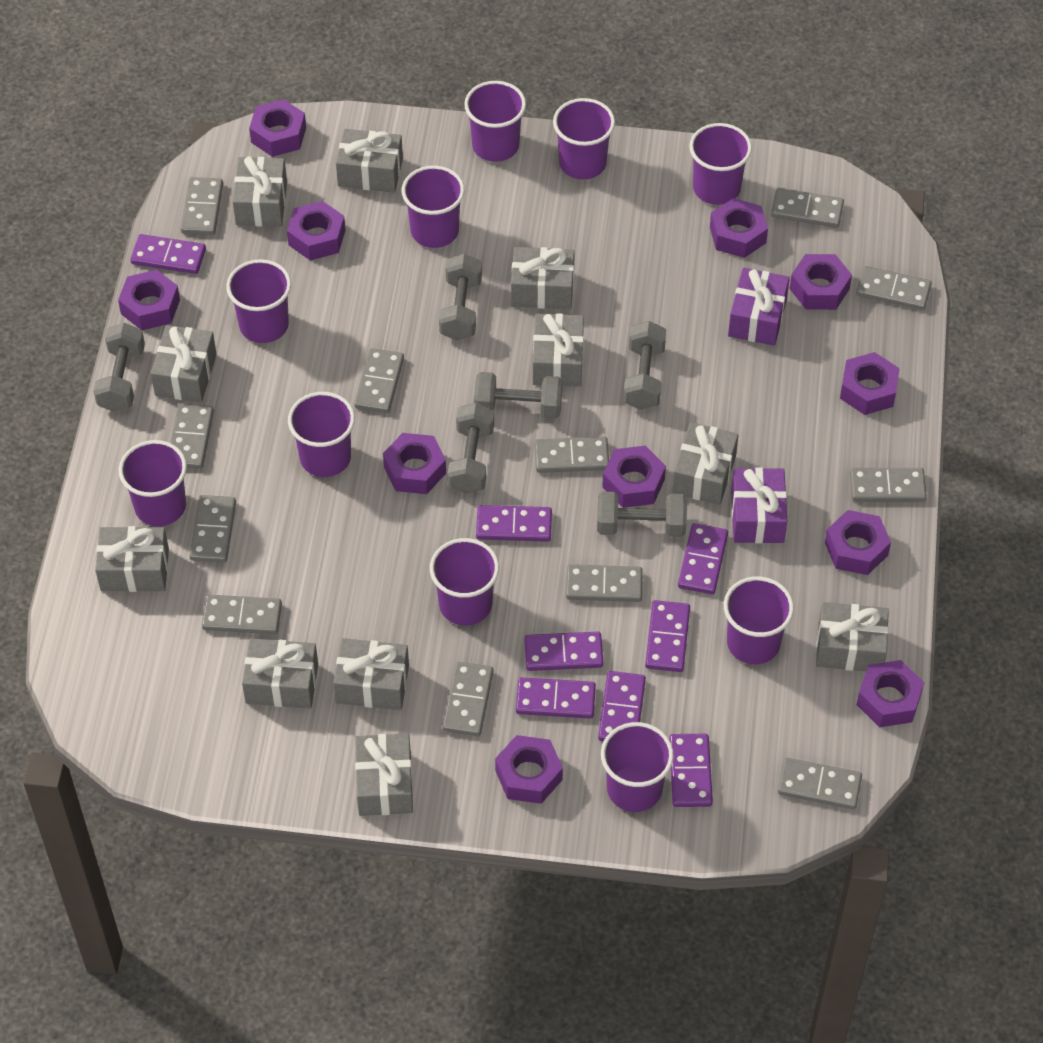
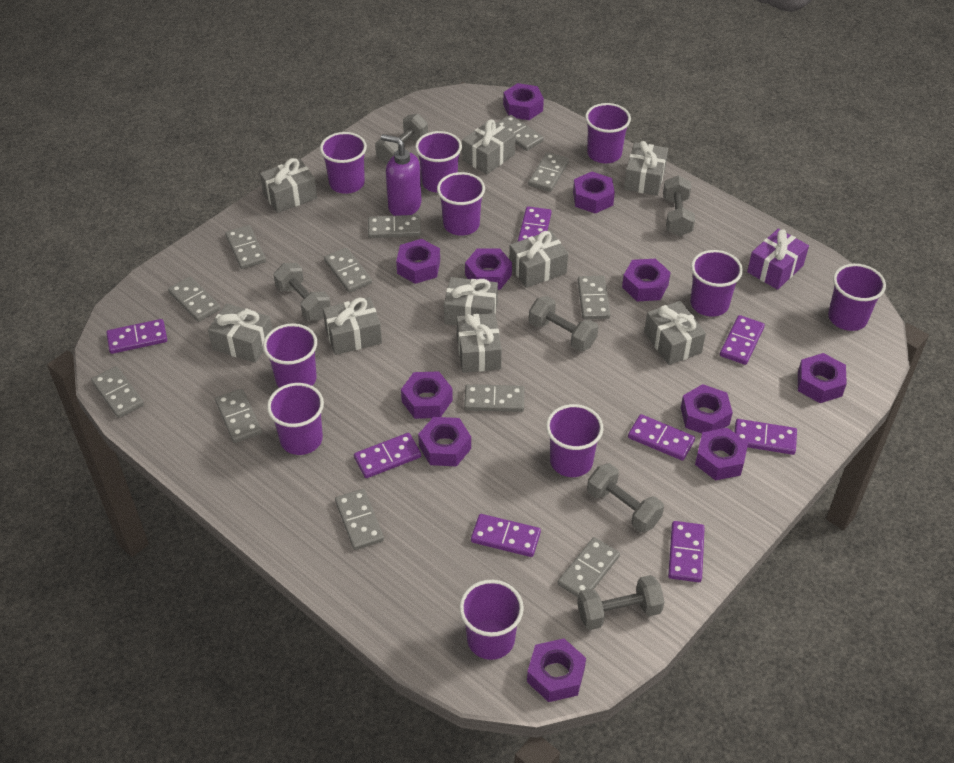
grey gift: [95,526,169,592] [151,325,217,402] [233,156,287,227] [242,638,318,709] [333,638,409,710] [336,129,403,193] [355,733,413,816] [511,247,575,310] [533,313,584,387] [672,422,738,505] [816,602,889,671] = 11 -> [208,303,272,363] [260,158,317,213] [323,297,382,355] [444,277,498,325] [456,313,502,373] [462,119,516,174] [509,231,568,288] [624,141,668,196] [644,301,706,365] = 9
purple gift: [728,268,790,346] [731,467,787,543] = 2 -> [747,229,809,290] = 1
purple soap dispenser: none = 0 -> [381,134,421,216] = 1

